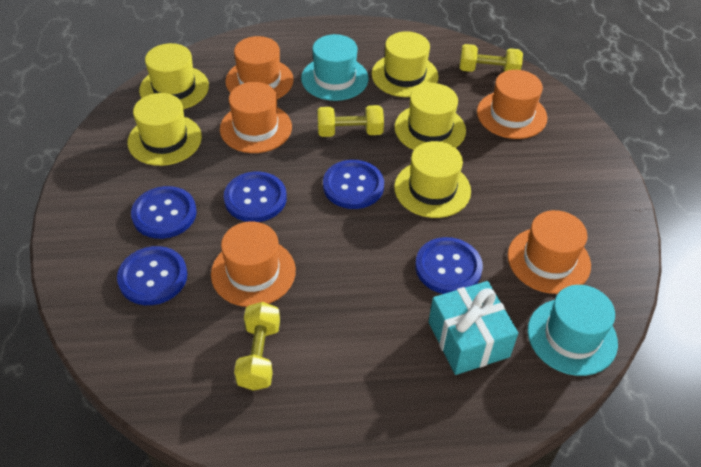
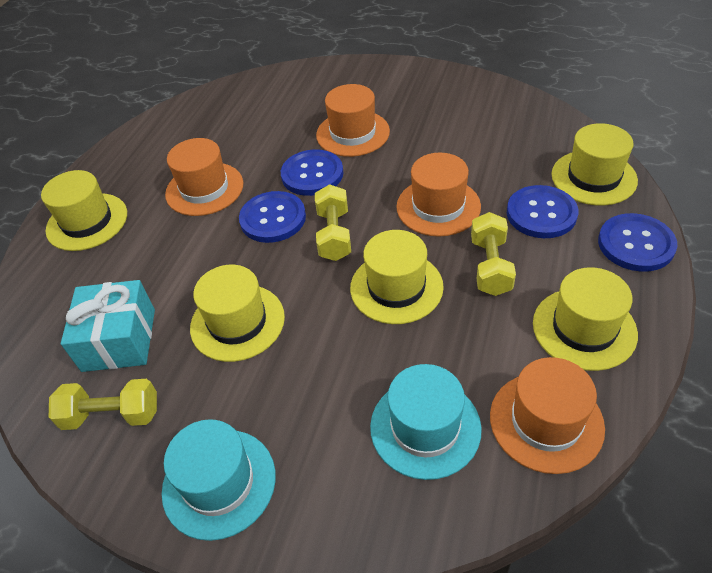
blue button: [117,246,187,305] [131,186,197,239] [224,172,287,222] [323,160,384,209] [415,237,483,294] = 5 -> [239,191,306,243] [281,150,343,196] [507,185,578,238] [598,213,677,272] = 4
orange hat: [211,222,296,307] [220,82,292,153] [225,36,294,99] [477,70,547,139] [508,210,591,294] = 5 -> [165,138,243,216] [316,84,390,157] [396,153,481,237] [490,357,605,474] = 4

